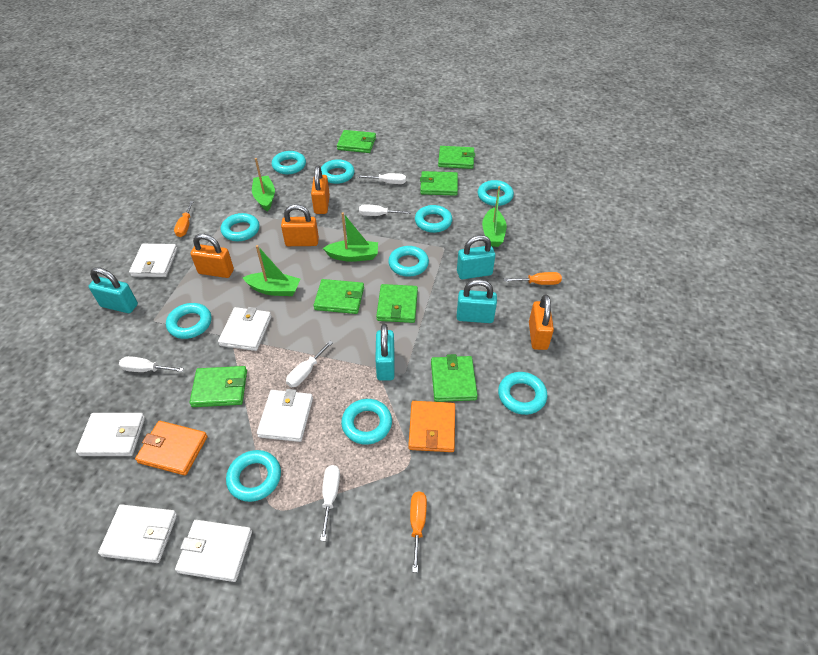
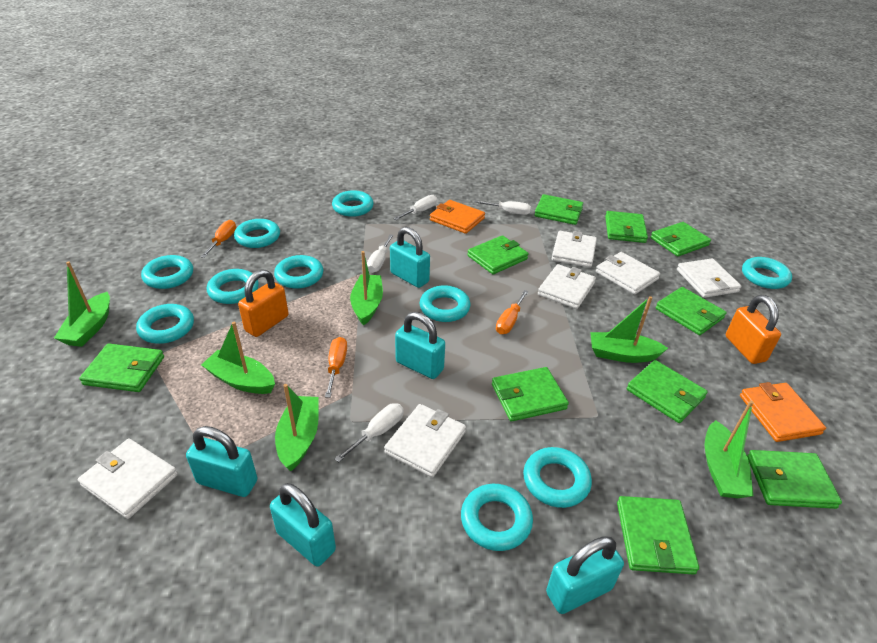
green boat: [243,245,300,296] [252,158,275,212] [323,212,378,262] [482,186,506,247] = 4 -> [54,261,110,347] [201,322,275,394] [275,384,319,471] [350,251,383,326] [590,296,668,363] [704,400,754,498] = 6
green wallet: [189,366,247,407] [313,279,364,314] [337,130,376,153] [376,284,418,323] [420,171,458,196] [431,354,478,402] [438,146,475,169] = 7 -> [79,343,164,392] [467,235,529,274] [492,367,569,421] [534,194,583,225] [605,211,648,243] [617,496,699,574] [627,360,708,423] [650,222,711,256] [656,287,726,335] [747,450,842,509] = 10
orange padlock: [190,234,234,278] [281,204,319,246] [311,166,330,214] [529,294,554,350] = 4 -> [238,269,289,337] [726,295,781,364] = 2
turquoise padlock: [89,267,138,313] [375,324,395,381] [457,235,495,279] [457,279,497,323] = 4 -> [186,426,257,497] [270,483,336,567] [390,227,430,288] [395,312,445,379] [546,536,624,614] = 5
white screwdriver: [119,356,184,372] [286,341,333,387] [320,465,340,541] [358,173,406,184] [359,204,411,216] = 5 -> [335,403,404,462] [367,234,394,273] [393,195,437,220] [474,200,531,215] = 4

